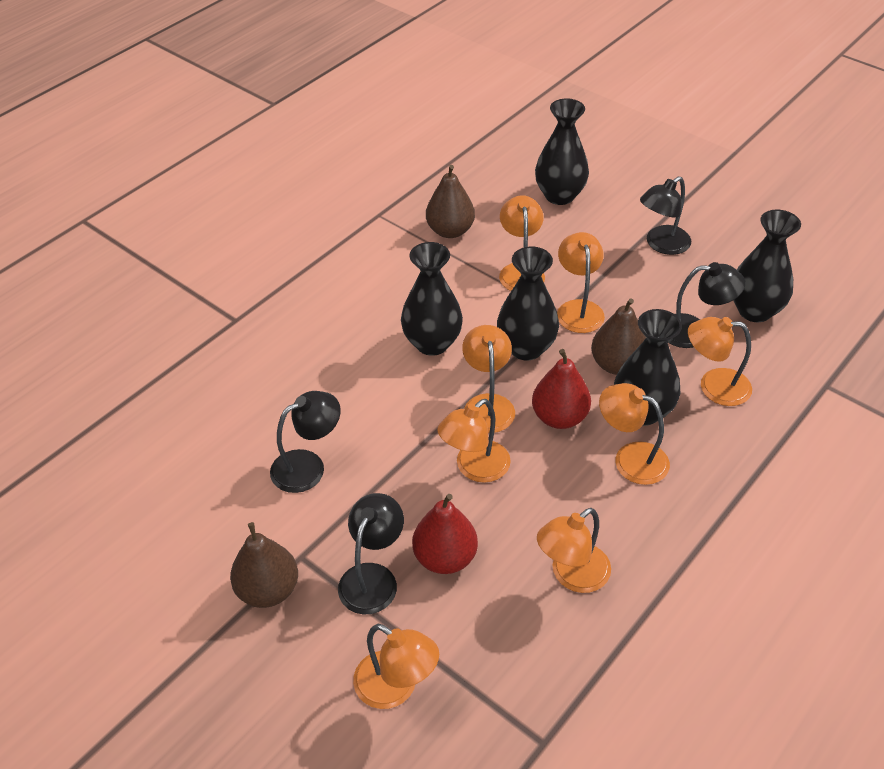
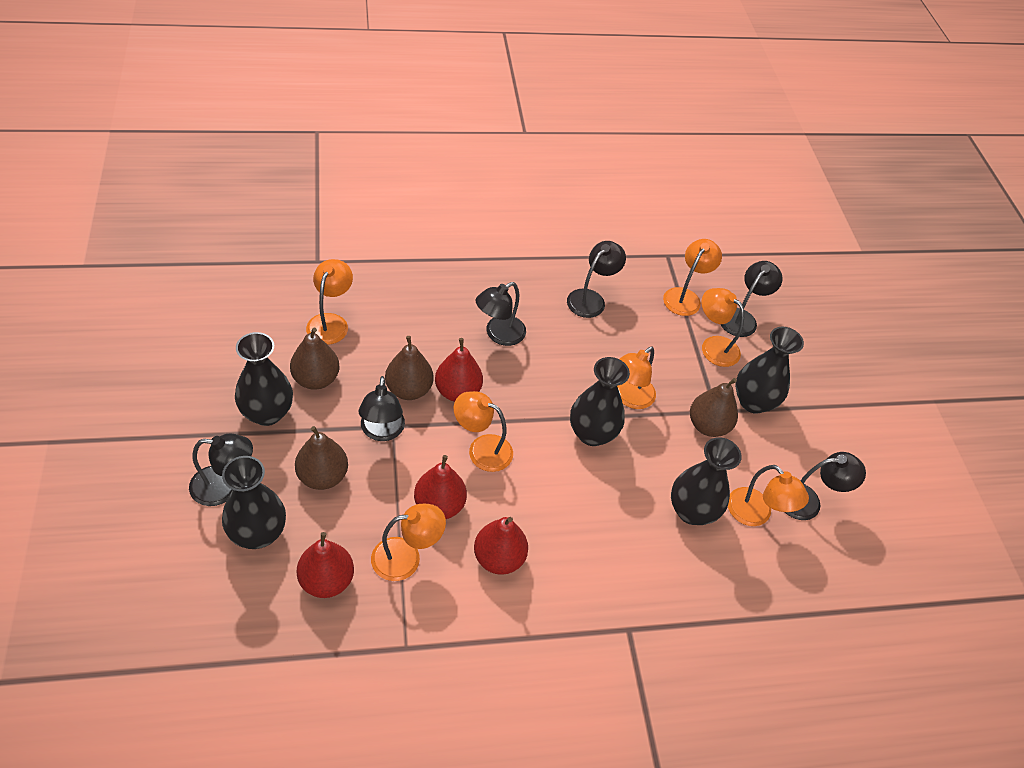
black lamp: [270,391,341,493] [338,493,404,614] [640,176,691,255] [667,262,746,348] = 4 -> [189,434,253,506] [359,376,405,441] [476,282,526,346] [567,241,626,318] [721,261,783,337] [785,452,866,520] = 6
brown pear: [230,522,298,608] [426,165,475,238] [591,298,646,375] = 3 -> [290,328,340,390] [295,426,348,490] [385,336,434,400] [690,378,738,437] = 4
orange lamp: [353,624,439,709] [437,399,511,483] [462,325,515,433] [499,195,545,291] [537,508,611,593] [557,232,605,333] [599,383,670,485] [688,317,752,406] = 8 -> [306,259,353,345] [371,504,446,581] [454,391,513,472] [617,346,656,409] [663,239,722,316] [702,288,744,367] [728,465,809,526] = 7
red pear: [412,494,478,574] [532,349,591,429] = 2 -> [297,532,354,598] [414,455,467,519] [435,338,483,402] [474,517,528,575] = 4

